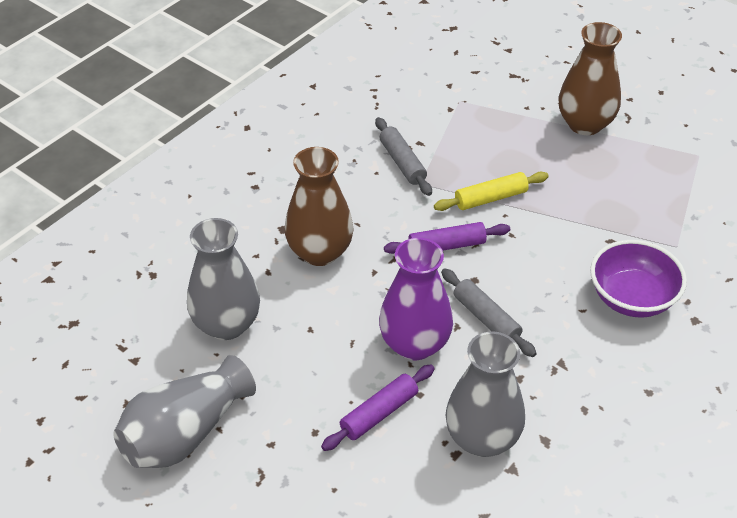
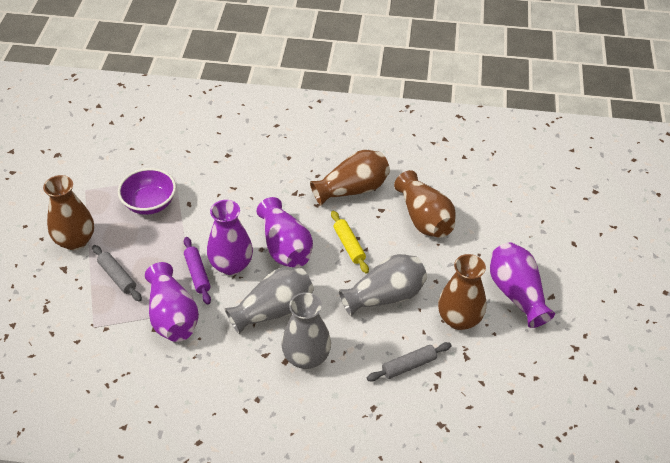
brown vase: [285,147,354,266] [559,22,622,135] = 2 -> [43,175,94,250] [310,150,390,205] [394,170,456,238] [438,254,486,330] = 4
purple rolling pin: [321,364,435,451] [384,222,510,254] = 2 -> [184,237,211,305] = 1
purple vase: [379,238,453,360] = 1 -> [145,262,199,342] [207,200,253,275] [257,197,313,267] [490,243,555,328] = 4

